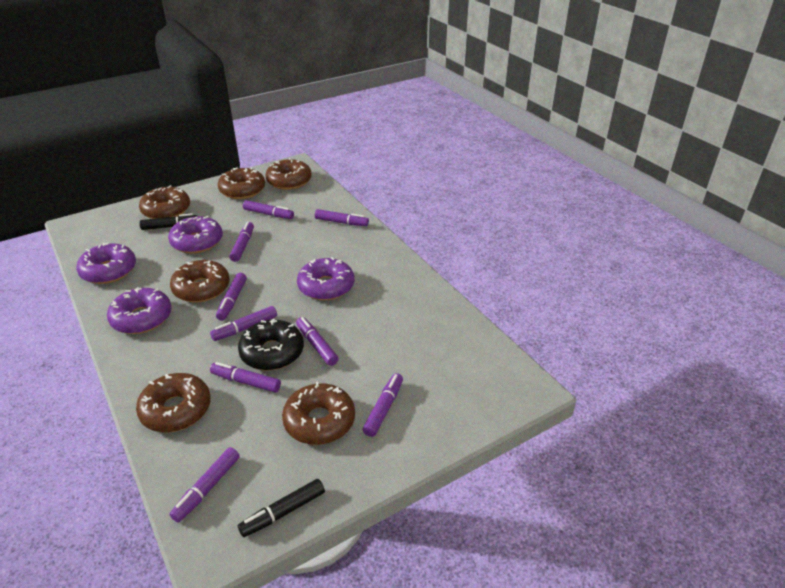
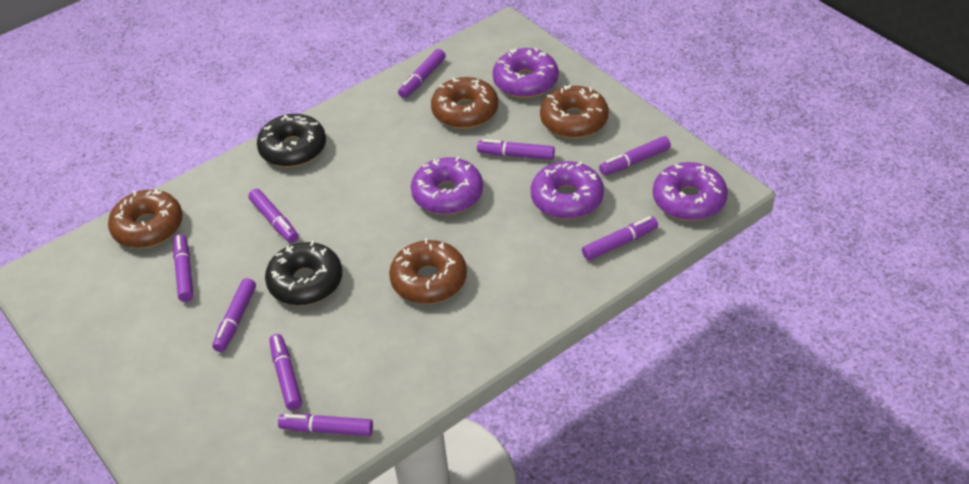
black donut: [238,319,304,371] = 1 -> [257,114,326,167] [265,241,342,305] = 2
black marker: [139,213,197,230] [238,479,325,537] = 2 -> none = 0
brown donut: [136,373,211,432] [139,185,190,219] [170,260,230,302] [218,167,265,199] [265,158,312,190] [282,382,355,445] = 6 -> [108,189,183,248] [389,239,467,304] [431,77,498,129] [540,85,609,138] = 4

